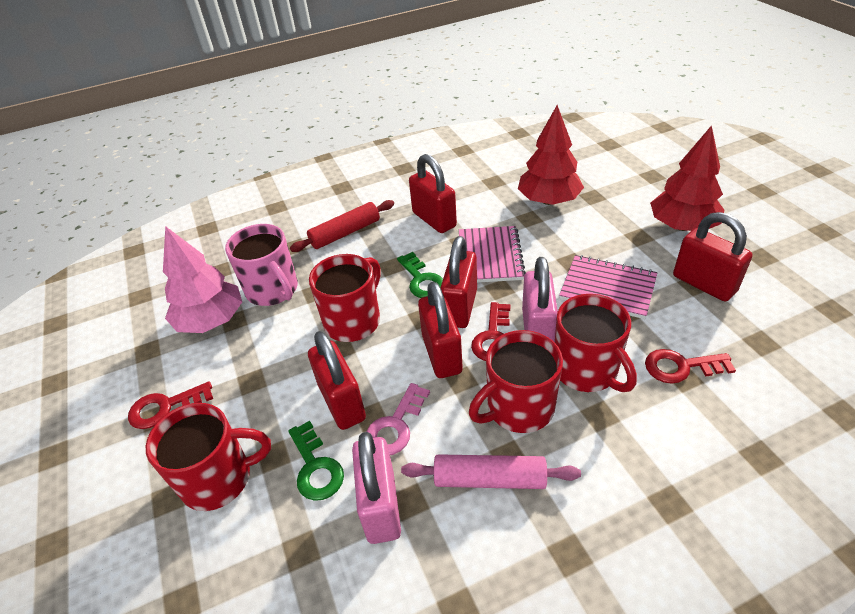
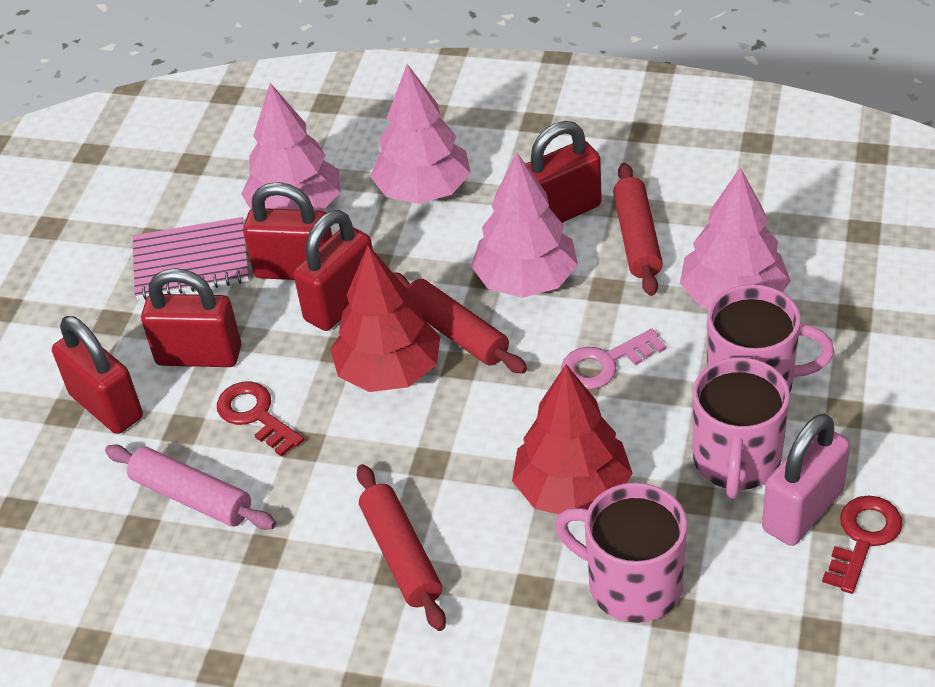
green key: [288,421,344,501] [397,252,443,298] = 2 -> none = 0
pink mug: [225,224,298,306] = 1 -> [555,483,687,623] [693,357,790,499] [707,284,834,393] = 3
pink notebook: [459,226,526,283] [559,255,658,319] = 2 -> [133,217,249,300] = 1
pink padlock: [352,432,401,544] [522,257,558,343] = 2 -> [762,413,850,546] = 1
pink tree: [163,226,242,333] = 1 -> [241,83,341,211] [371,64,471,204] [471,152,578,298] [680,167,791,309] = 4
red key: [128,381,213,429] [471,302,511,361] [645,349,736,384] = 3 -> [217,381,304,457] [822,495,903,594] = 2
red mug: [146,403,271,511] [309,254,381,342] [469,330,563,433] [555,294,637,392] = 4 -> none = 0
red rolling pin: [290,200,394,252] = 1 -> [357,464,446,631] [393,272,527,374] [613,163,663,296] = 3

